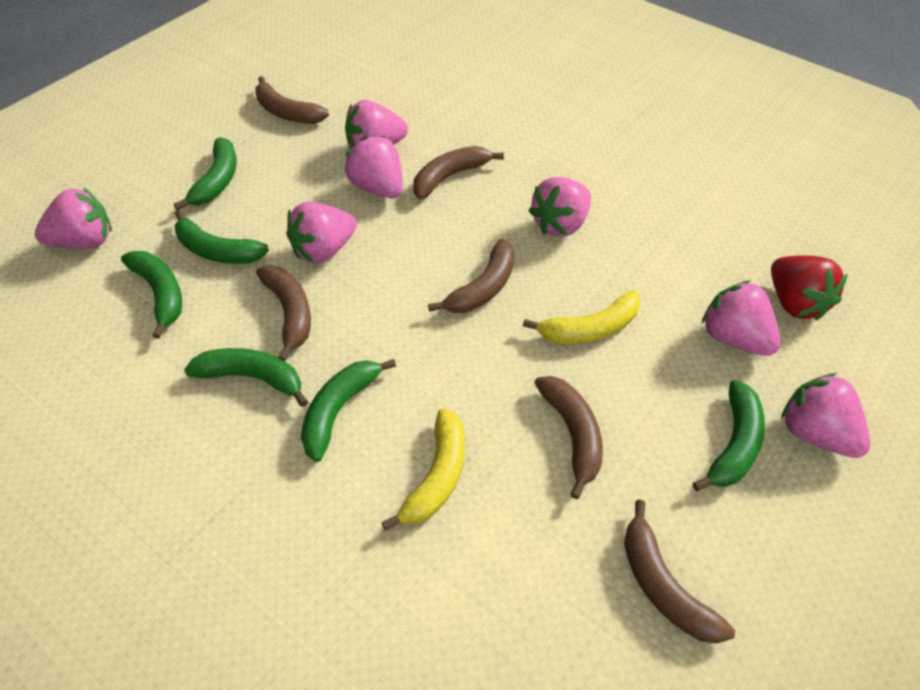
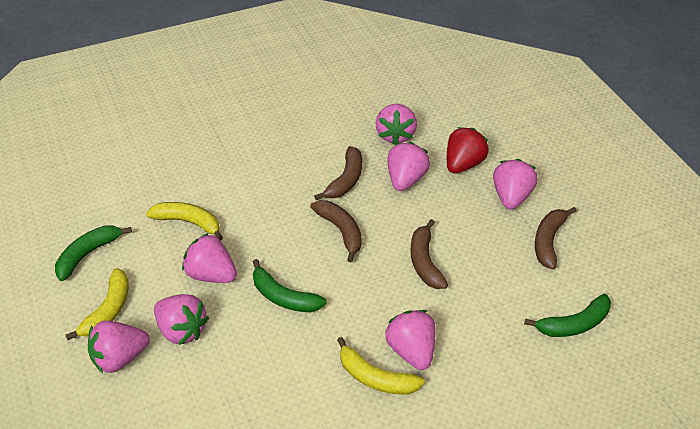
brown banana: [255,76,329,124] [256,265,311,361] [413,146,504,199] [428,239,515,313] [534,376,603,499] [624,500,735,644] = 6 -> [310,200,362,262] [314,146,362,200] [411,219,448,289] [535,207,577,270] = 4
green banana: [121,251,182,339] [174,137,237,210] [174,209,269,264] [184,348,308,407] [301,359,396,462] [693,380,765,491] = 6 -> [55,226,132,281] [253,259,327,312] [524,294,611,337] = 3
yellow banana: [381,408,465,531] [523,291,641,344] = 2 -> [65,268,129,340] [146,202,223,241] [337,337,425,395] = 3

